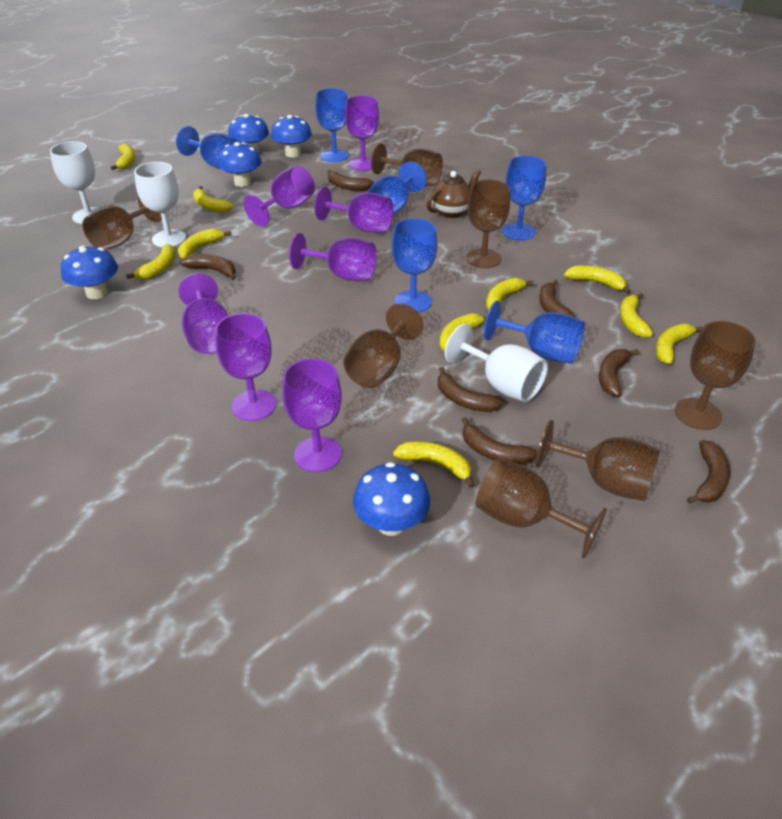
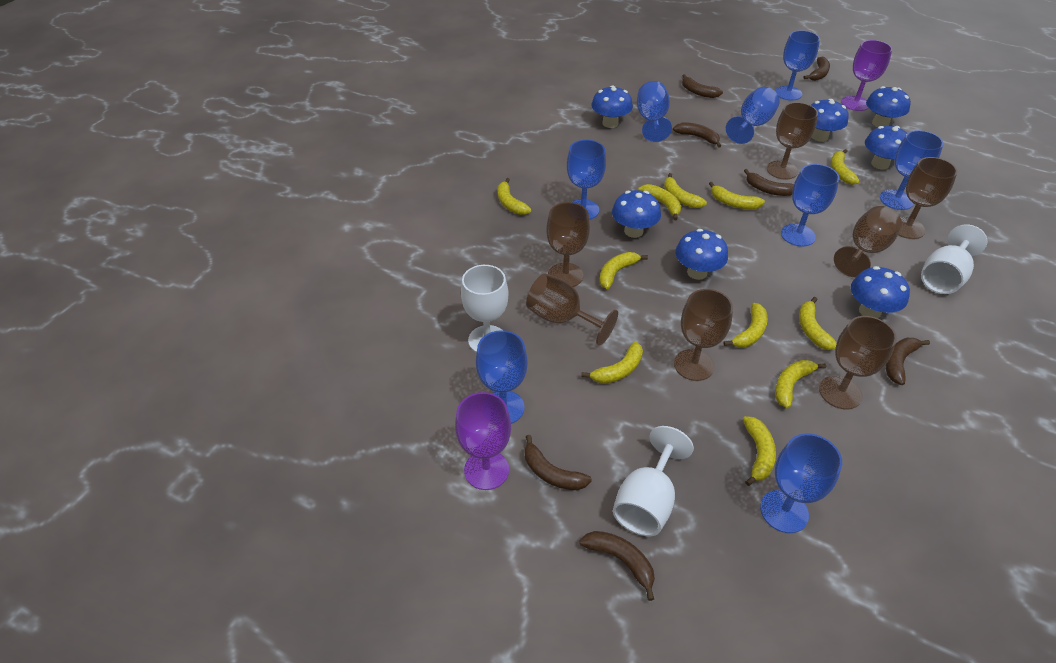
blue goblet: [176,126,237,169] [315,88,349,162] [367,162,426,215] [392,218,437,313] [484,300,585,364] [502,156,546,241] = 6 -> [476,330,528,424] [567,140,606,220] [637,81,672,142] [726,87,779,144] [760,433,842,533] [775,30,820,101] [781,164,839,247] [880,130,943,210] = 8
blue mushroom: [61,246,118,299] [218,142,262,187] [228,114,269,153] [271,115,312,158] [353,462,430,536] = 5 -> [592,85,633,128] [612,190,661,238] [675,229,728,280] [811,99,848,142] [851,266,910,318] [865,126,907,169] [866,86,911,127] = 7
brown teapot: [426,169,481,218] = 1 -> none = 0
purple goblet: [178,273,228,354] [215,313,276,421] [244,166,315,226] [282,359,342,472] [289,233,377,281] [314,187,394,233] [345,96,379,171] = 7 -> [455,392,511,490] [841,40,892,111] = 2
yellow banana: [110,143,135,170] [126,244,175,279] [178,228,231,259] [193,186,233,213] [393,441,475,488] [440,313,486,352] [486,278,534,310] [564,265,631,294] [620,293,653,338] [656,323,703,364] = 10 -> [497,178,531,215] [581,342,643,384] [599,252,648,289] [638,184,681,220] [664,173,707,208] [709,182,765,209] [723,303,768,348] [743,416,776,486] [775,360,826,409] [799,297,837,350] [831,149,859,185] = 11

